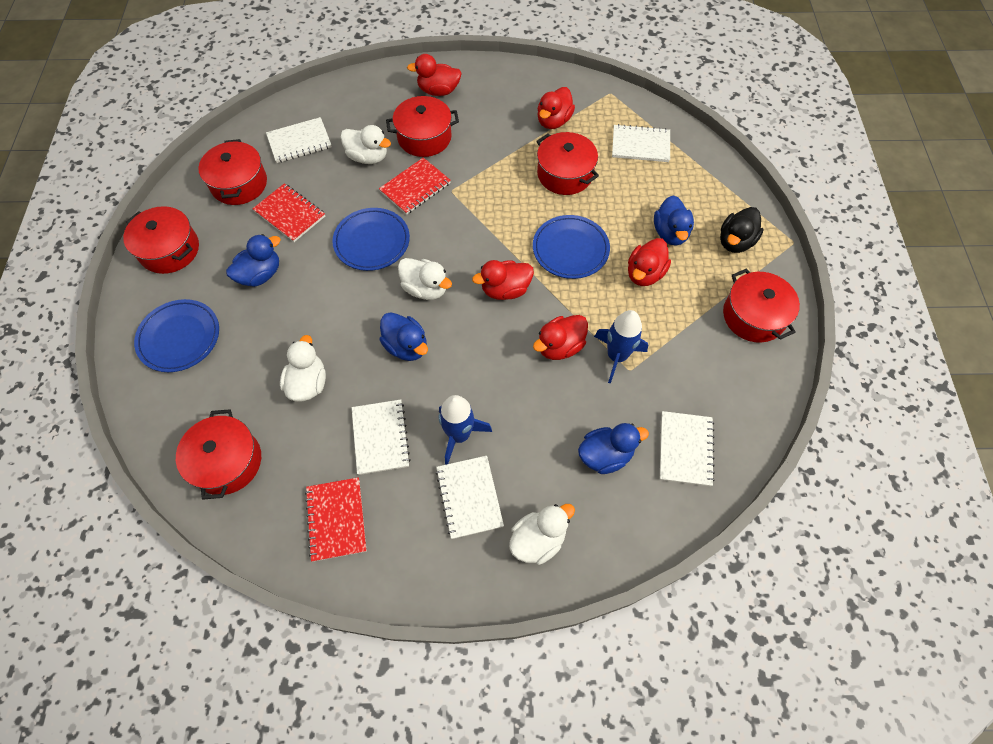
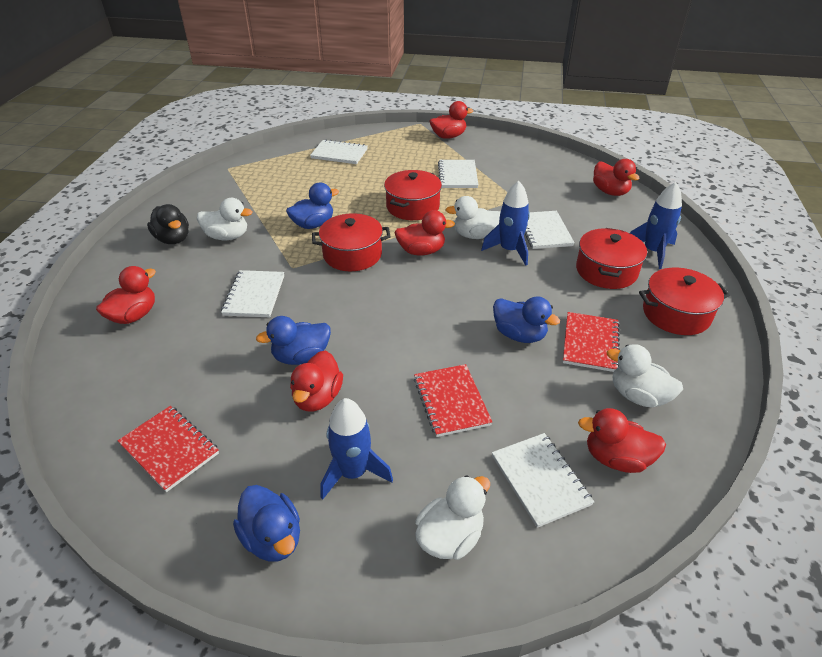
blue plate: [134,299,219,372] [332,208,410,271] [533,215,610,279] = 3 -> none = 0
blue rocket: [439,395,492,465] [594,310,648,384] = 2 -> [320,398,393,499] [481,181,530,266] [630,182,682,269] = 3
red duck: [407,54,462,96] [472,260,534,300] [533,315,588,360] [537,87,575,129] [628,238,671,286] = 5 -> [96,266,156,324] [290,350,343,411] [394,210,455,256] [430,101,473,139] [578,408,666,473] [593,159,640,196] = 6
red pot: [123,206,199,274] [176,409,261,500] [198,139,267,205] [386,96,459,157] [536,132,599,195] [723,268,800,343] = 6 -> [312,213,391,271] [384,170,442,220] [576,228,647,289] [639,267,730,335] = 4

